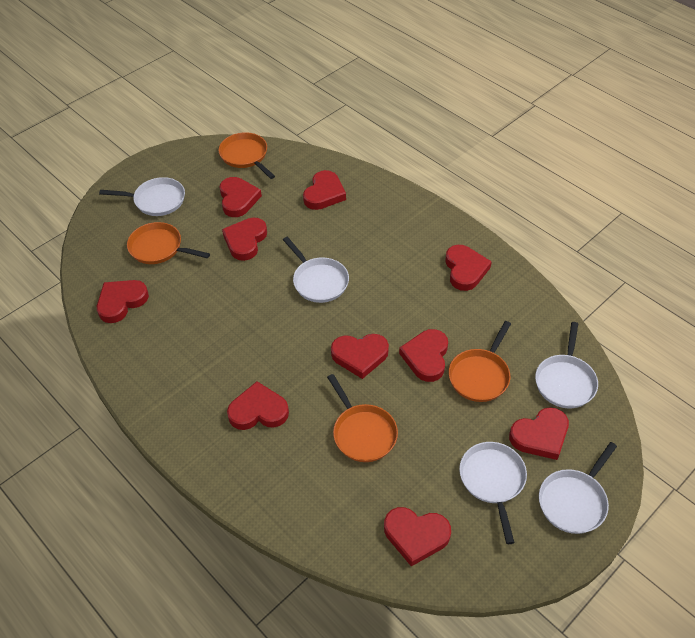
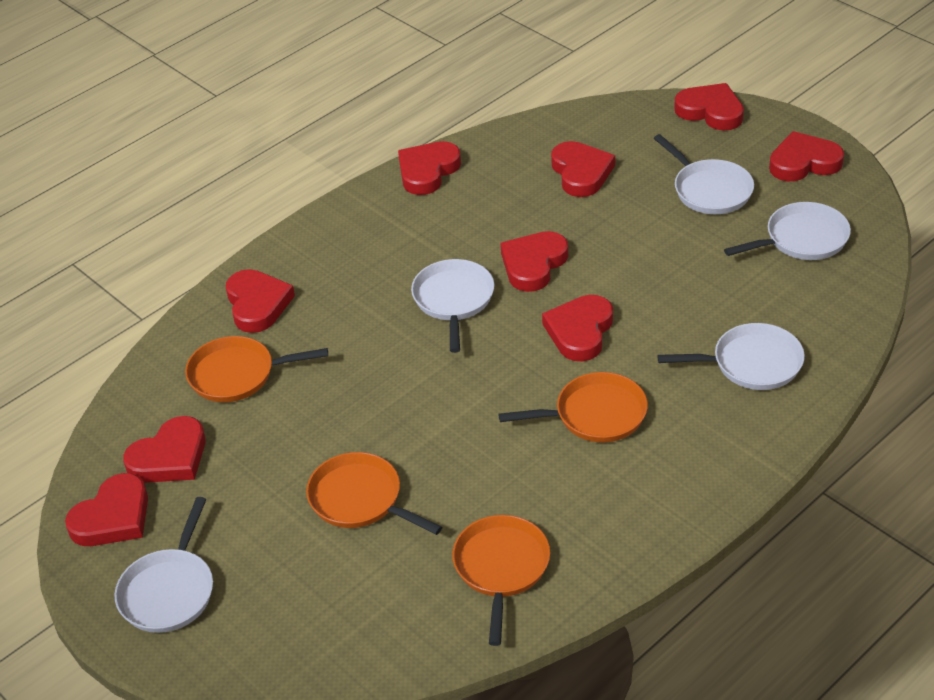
red heart: [97,280,149,323] [220,177,262,217] [222,218,267,261] [227,381,289,430] [303,170,346,210] [331,334,389,379] [384,507,451,567] [399,329,448,382] [445,245,492,291] [509,407,569,460] = 10 -> [65,473,148,546] [123,416,206,483] [226,269,295,333] [398,141,461,195] [501,231,568,292] [542,295,613,361] [551,141,615,197] [674,83,744,131] [769,131,844,181] = 9

